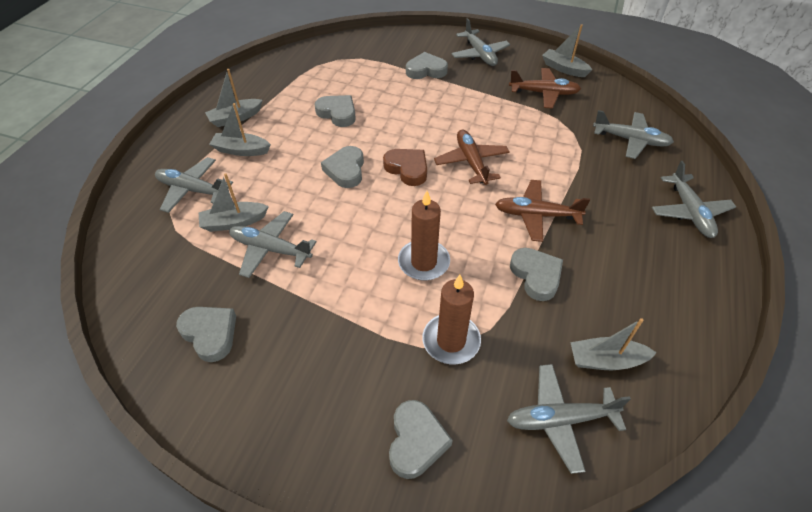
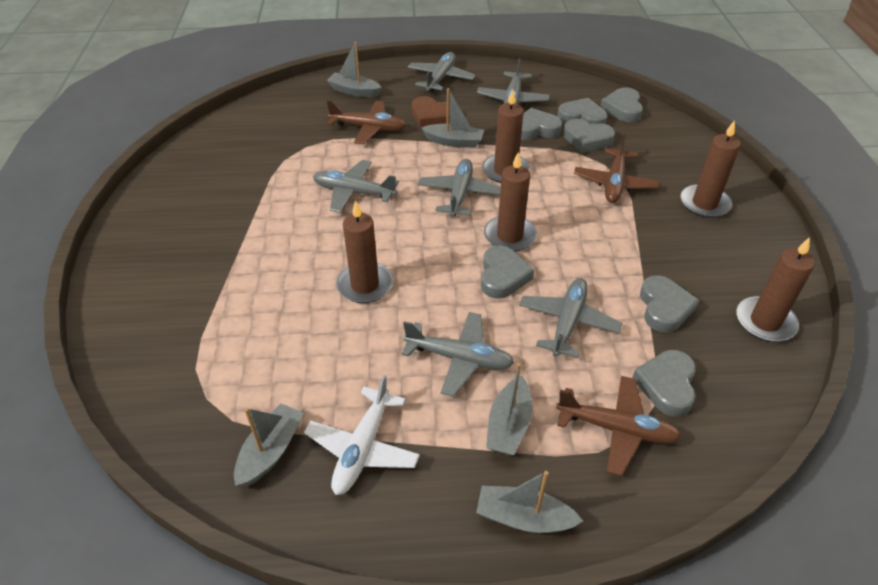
brown candle: [398,191,450,281] [422,275,481,364] = 2 -> [336,200,393,303] [482,89,530,183] [484,152,537,252] [680,120,741,218] [736,237,815,342] = 5
grey heart: [176,307,236,362] [314,95,356,127] [321,146,364,188] [389,400,453,479] [406,52,448,79] [510,248,563,301] = 6 -> [481,245,534,299] [521,108,562,140] [557,98,607,124] [563,119,615,153] [600,87,643,122] [632,350,696,417] [640,275,699,333] = 7
white plane: none = 0 -> [304,375,420,495] = 1

